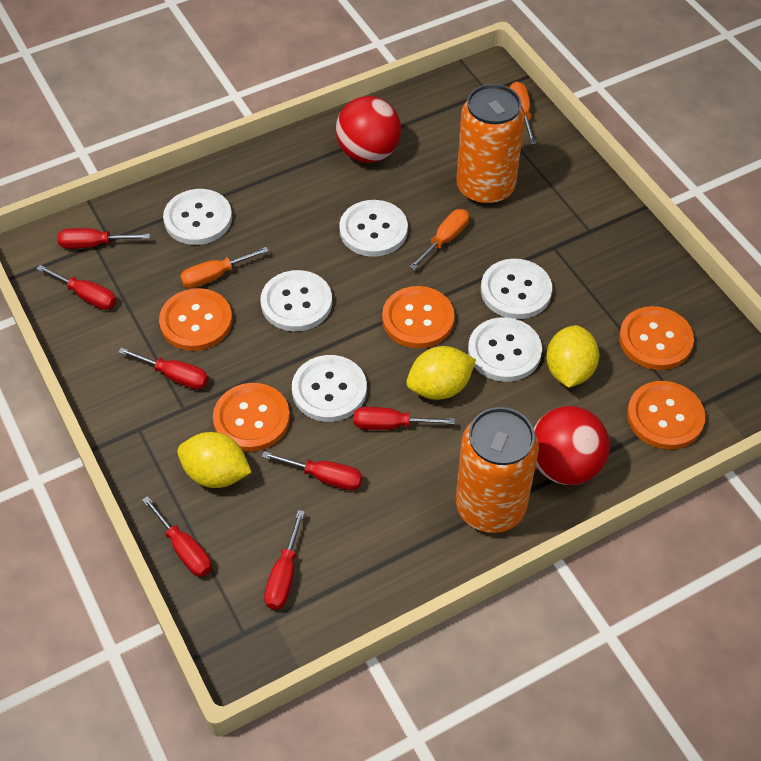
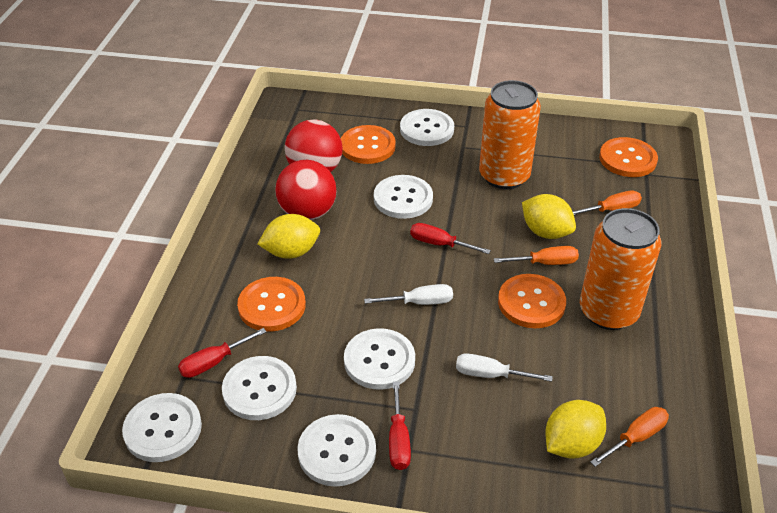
orange button: [159,288,232,351] [213,383,290,452] [382,286,455,348] [619,306,694,370] [627,381,705,450] = 5 -> [237,277,306,332] [341,125,396,164] [498,274,566,328] [599,137,658,177] = 4
red screwdriver: [36,265,116,310] [57,228,150,249] [118,347,209,390] [142,496,211,577] [262,451,362,490] [264,510,305,610] [354,407,455,430] = 7 -> [178,328,267,378] [389,382,411,470] [410,223,491,254] = 3
white screwdriver: none = 0 -> [364,284,453,305] [456,353,553,382] = 2

